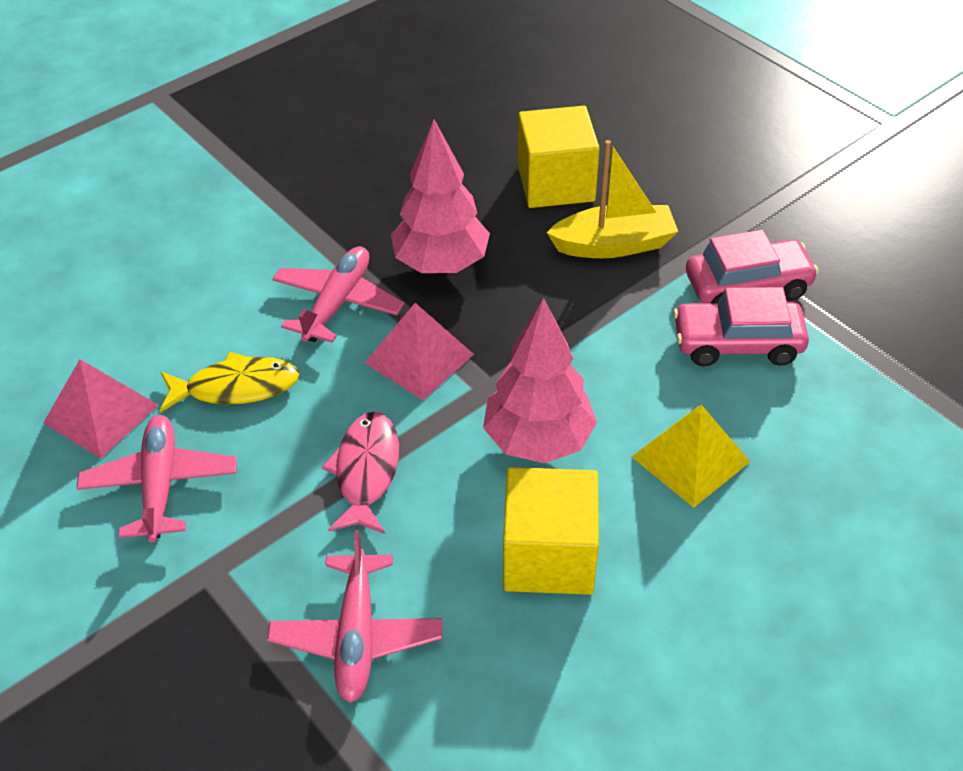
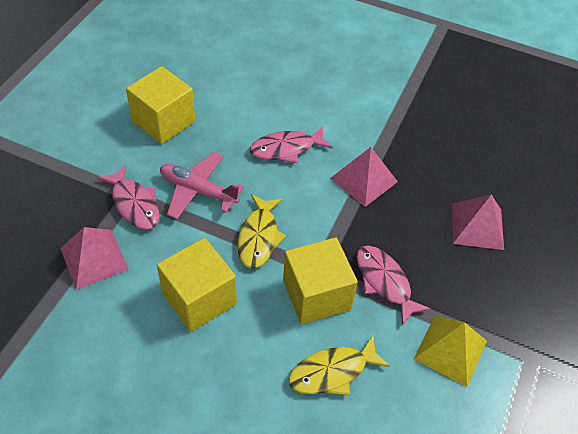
pink car: [673,287,809,366] [686,230,819,303] = 2 -> none = 0
pink fish: [322,412,399,534] = 1 -> [97,164,160,230] [250,126,333,163] [356,246,431,326] = 3
pink plane: [76,415,237,542] [267,530,442,703] [272,246,404,343] = 3 -> [160,152,244,219] = 1
pink pyramid: [43,359,159,458] [365,303,474,400] = 2 -> [60,227,129,290] [331,147,398,207] [452,195,504,250] = 3
pink tree: [391,119,490,273] [483,298,597,463] = 2 -> none = 0
yellow boat: [547,140,678,258] = 1 -> none = 0
yellow cube: [503,467,599,595] [518,106,600,208] = 2 -> [126,66,195,144] [157,238,237,332] [283,237,358,324] = 3
yellow fish: [160,352,300,413] = 1 -> [238,194,286,268] [288,335,390,395] = 2

